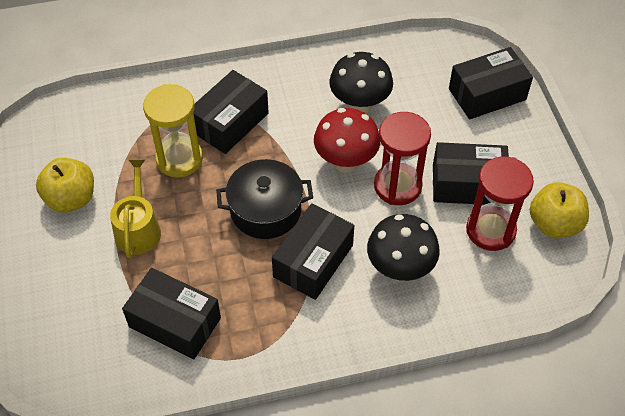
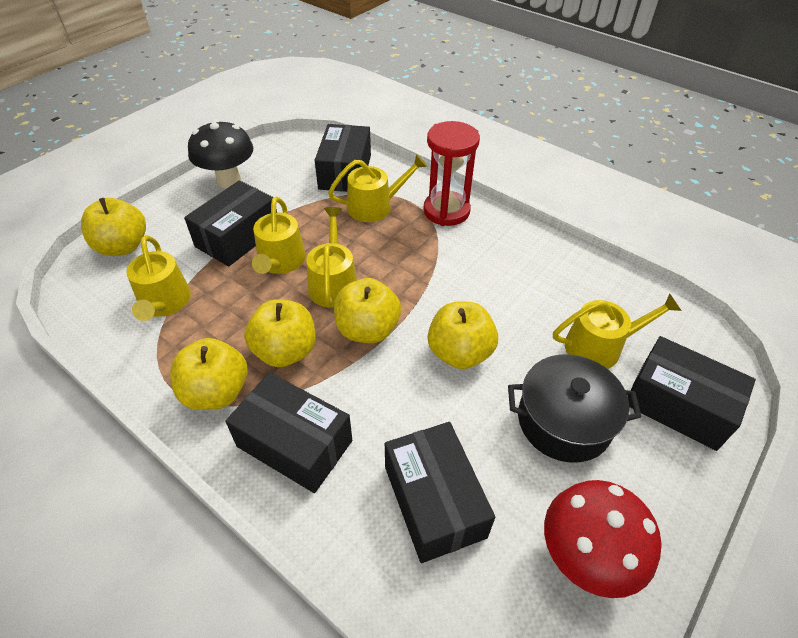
black mushroom: [329,52,393,114] [367,214,440,282] = 2 -> [188,120,253,188] = 1
red hourglass: [374,112,431,205] [466,156,534,251] = 2 -> [423,121,480,226] = 1
yellow apple: [36,158,94,213] [530,182,589,238] = 2 -> [81,198,146,256] [170,338,247,410] [244,299,316,367] [334,278,401,343] [428,301,498,369] = 5
yellow hourglass: [143,84,203,178] = 1 -> none = 0
yellow watering can: [110,159,161,258] = 1 -> [126,235,191,321] [252,197,306,274] [306,207,357,308] [328,154,427,222] [553,294,682,369] = 5

